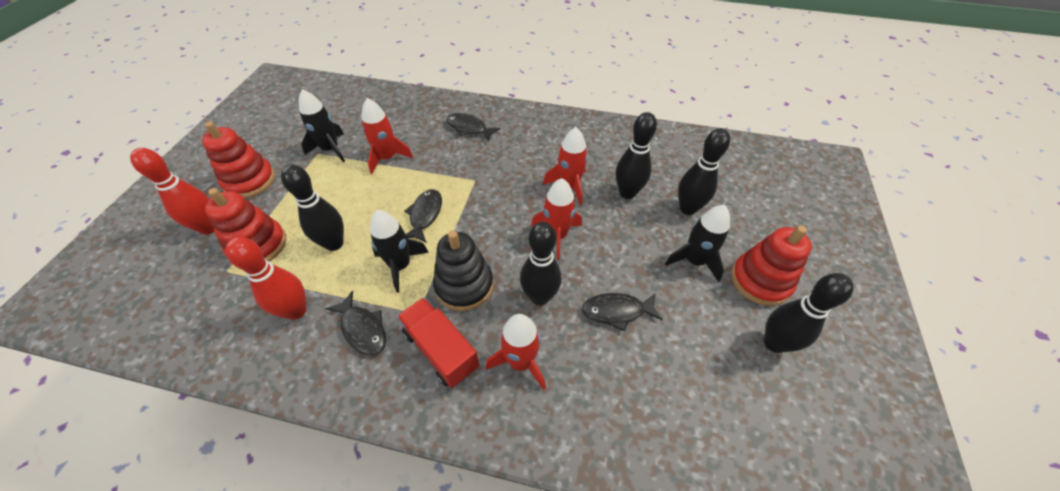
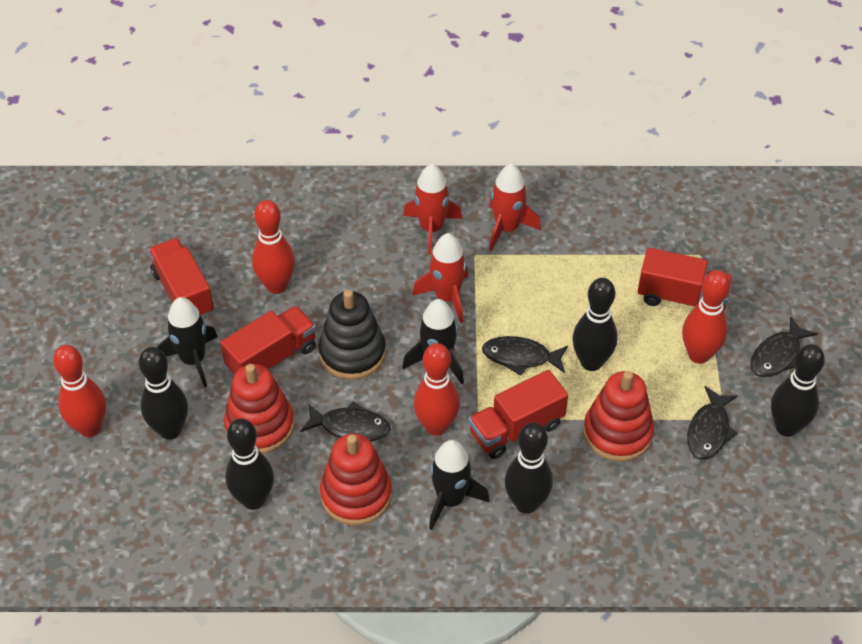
red bowling pin: [130,148,214,235] [226,237,307,320] = 2 -> [53,345,106,437] [252,200,295,294] [414,343,460,436] [682,270,730,364] = 4
red rocket: [362,98,413,174] [486,314,546,390] [531,178,582,260] [543,127,588,206] = 4 -> [403,164,462,255] [412,233,468,323] [489,164,541,251] = 3
red truck: [397,297,480,388] = 1 -> [148,238,214,317] [220,306,316,375] [469,370,568,459] [638,248,733,310] = 4

